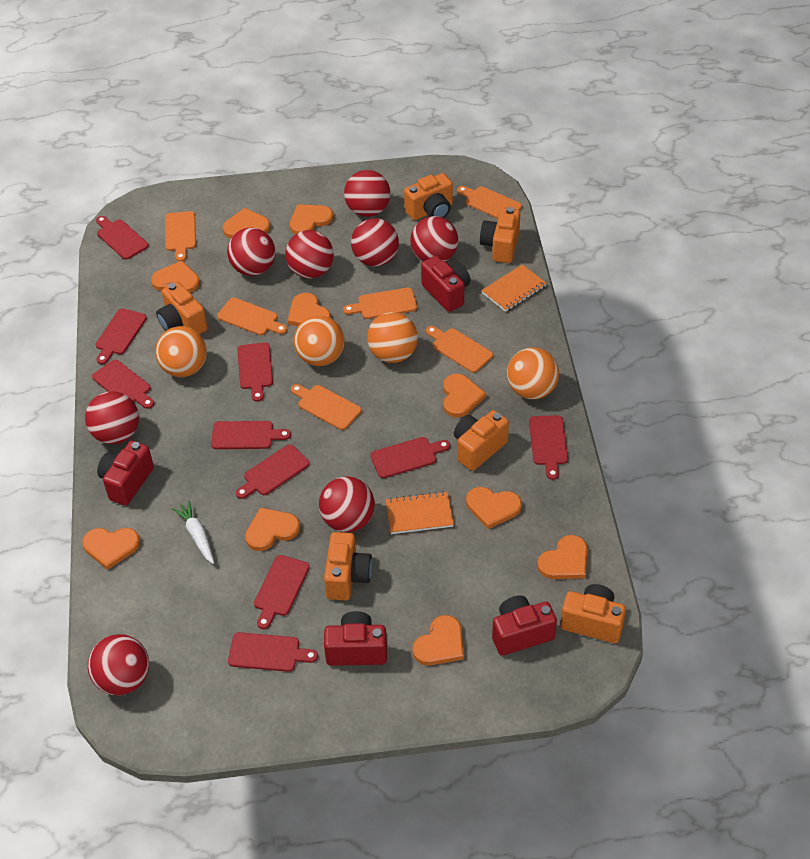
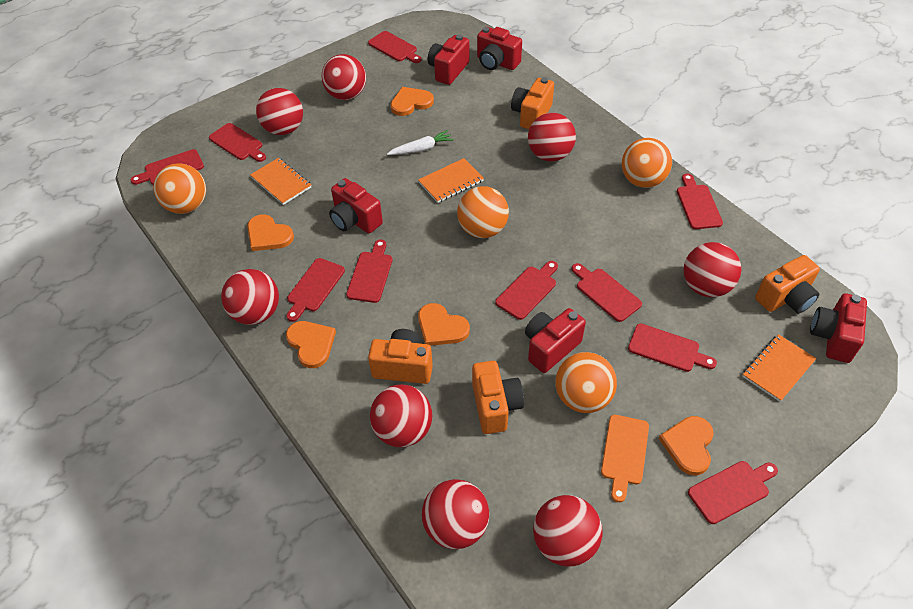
orange camera: [156,282,208,334] [324,532,372,600] [404,173,453,220] [454,410,509,471] [480,207,520,263] [560,584,626,643] = 6 -> [368,329,433,384] [472,361,524,434] [511,77,554,129] [755,255,820,313] = 4
orange cutting board: [165,211,196,261] [217,298,287,335] [291,384,362,430] [343,288,417,319] [426,326,493,373] [457,186,522,219] = 6 -> [601,415,649,502] = 1
orange heart: [82,528,140,570] [151,261,200,293] [223,208,270,239] [245,507,300,551] [288,293,331,326] [290,204,333,234] [412,615,464,665] [443,374,486,418] [466,487,522,529] [537,535,587,579] = 10 -> [247,214,294,251] [286,321,336,368] [390,87,434,116] [418,303,470,346] [659,416,714,476] = 5
orange notebook: [385,491,454,534] [481,264,547,312] = 2 -> [250,158,311,205] [418,158,484,203] [742,334,816,402] = 3
red camera: [97,441,154,506] [324,611,387,666] [421,256,470,312] [492,595,557,656] = 4 -> [329,178,383,233] [428,34,469,85] [477,27,522,70] [525,308,586,373] [810,293,867,363] = 5

